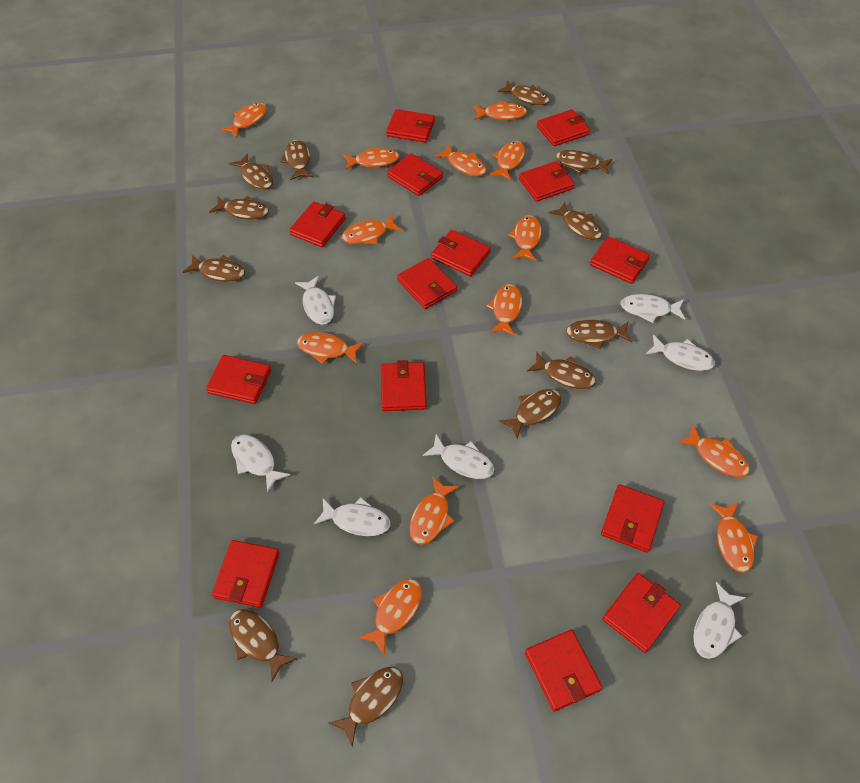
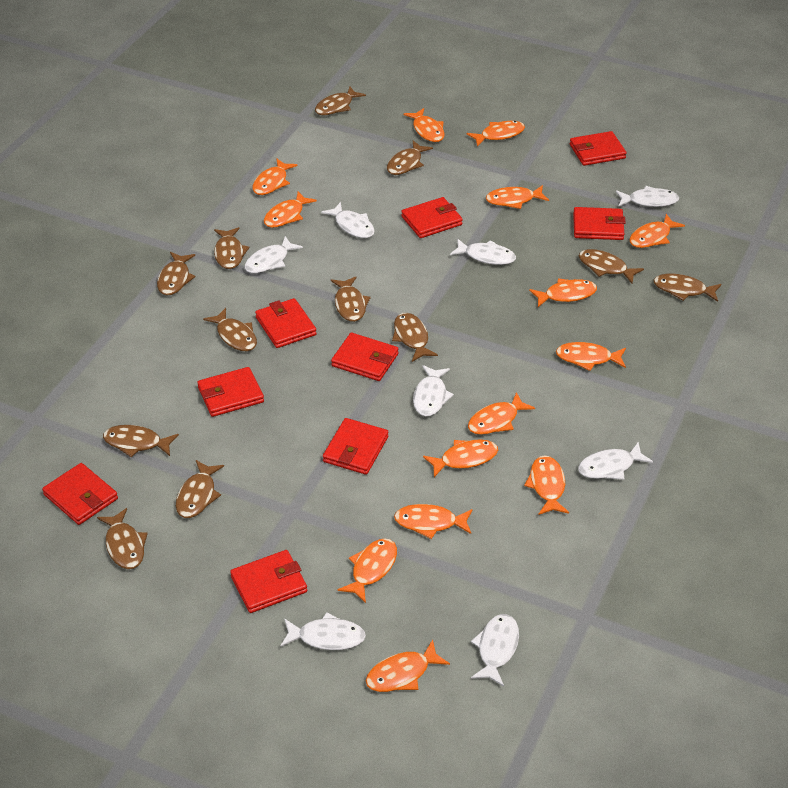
orange fish: [221,103,267,138] [297,332,364,364] [342,214,402,244] [343,147,399,170] [358,579,422,655] [409,477,459,545] [434,144,486,176] [473,101,527,120] [486,284,522,336] [490,141,525,181] [508,215,541,261] [678,425,750,477] [709,502,758,573] = 13 -> [253,158,298,195] [264,192,317,228] [337,538,397,603] [366,640,450,692] [394,504,473,539] [403,108,445,142] [423,439,498,477] [467,121,525,147] [468,392,535,435] [486,185,549,209] [524,455,569,515] [529,278,597,307] [556,342,626,371] [630,214,685,248] = 14
red wallet: [206,355,271,404] [212,540,279,608] [290,201,346,247] [381,360,427,411] [386,109,435,143] [387,153,443,196] [397,258,457,309] [431,230,491,276] [519,161,575,202] [525,630,602,711] [537,109,590,146] [590,236,650,284] [601,484,664,552] [603,573,681,653] = 14 -> [42,463,118,525] [197,367,264,417] [230,550,307,613] [255,298,317,348] [323,418,388,475] [331,333,398,381] [401,197,463,238] [570,131,626,166] [573,207,626,240] = 9
white fish: [231,435,290,493] [295,276,336,325] [314,497,390,536] [423,434,494,479] [620,294,685,323] [646,334,715,371] [693,582,746,659] = 7 -> [245,236,303,273] [281,612,366,650] [321,202,375,238] [413,365,454,416] [450,239,516,265] [471,614,519,687] [578,442,653,480] [616,186,679,207] = 8

